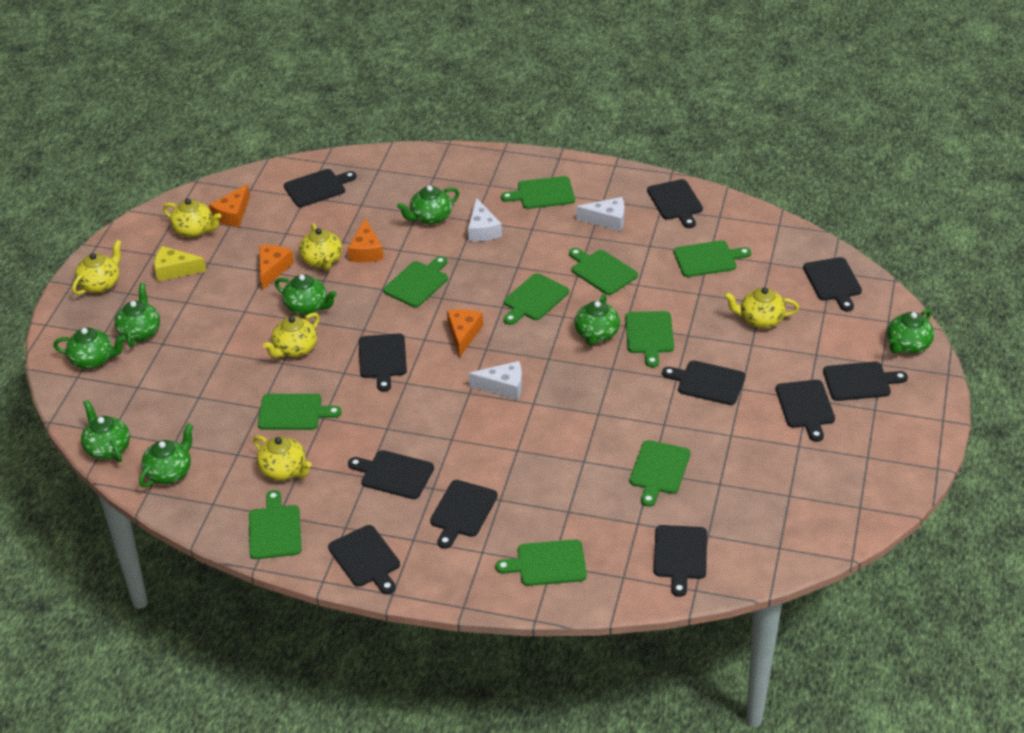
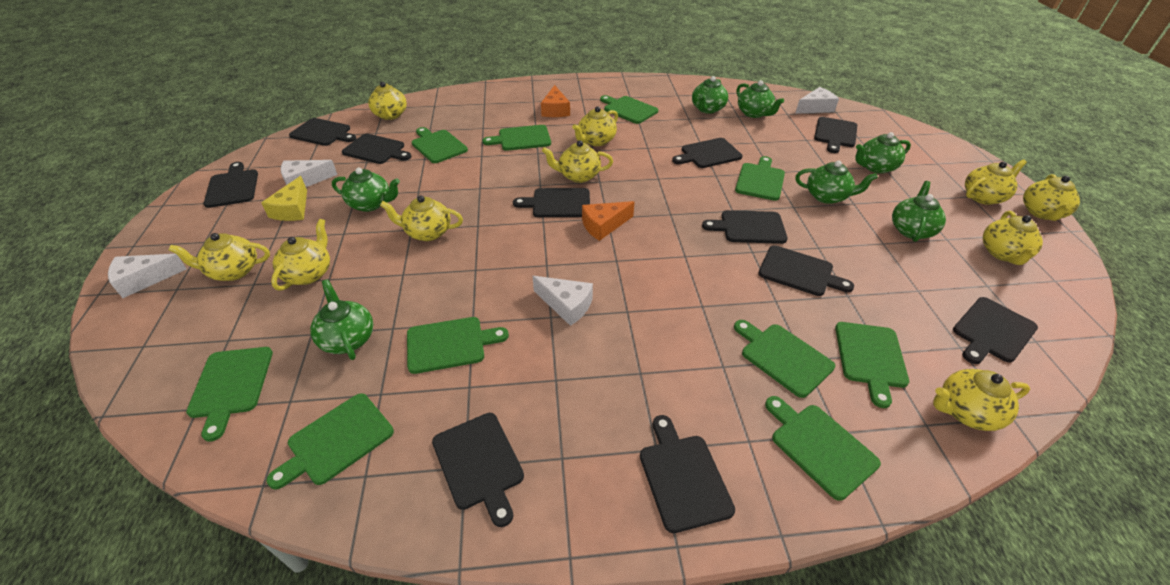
green teapot: [53,328,126,369] [81,400,130,462] [114,283,160,347] [139,423,193,488] [275,275,337,315] [397,185,459,225] [574,294,620,346] [887,309,934,354] = 8 -> [310,279,373,360] [332,168,400,212] [692,76,728,114] [736,80,784,118] [795,161,878,204] [856,132,911,174] [892,181,946,242] = 7
orange cheese: [209,184,250,227] [259,245,294,290] [348,219,384,262] [447,309,483,358] = 4 -> [541,85,570,117] [582,201,634,241] = 2
white cheese: [468,198,502,241] [468,361,522,400] [576,197,624,231] = 3 -> [108,254,187,298] [281,160,338,187] [533,276,593,326] [795,87,839,114] = 4
yellow teapot: [72,240,121,295] [163,199,221,238] [253,435,312,481] [263,313,319,358] [299,223,342,270] [724,287,799,329] = 6 -> [169,233,270,281] [271,219,330,291] [368,82,407,120] [380,196,463,241] [542,141,613,183] [572,106,618,146] [933,369,1030,431] [965,159,1027,205] [983,211,1043,265] [1023,174,1080,221] = 10

